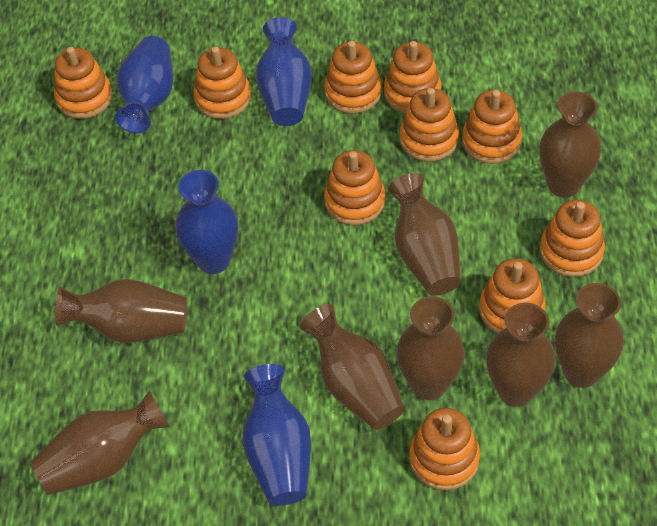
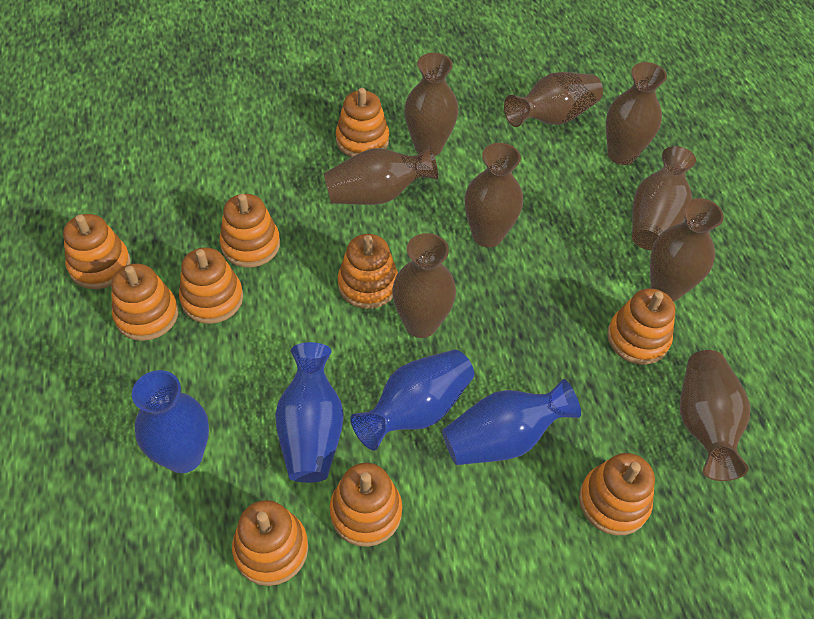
brown vase: [30,391,170,495] [55,279,187,343] [300,304,405,430] [388,173,461,295] [397,296,465,400] [486,303,555,407] [539,91,601,197] [555,283,624,388] = 8 -> [324,146,438,205] [392,233,456,338] [404,53,458,156] [464,143,523,247] [504,72,603,127] [606,62,667,165] [632,146,696,250] [650,198,724,301] [680,350,750,481] = 9

